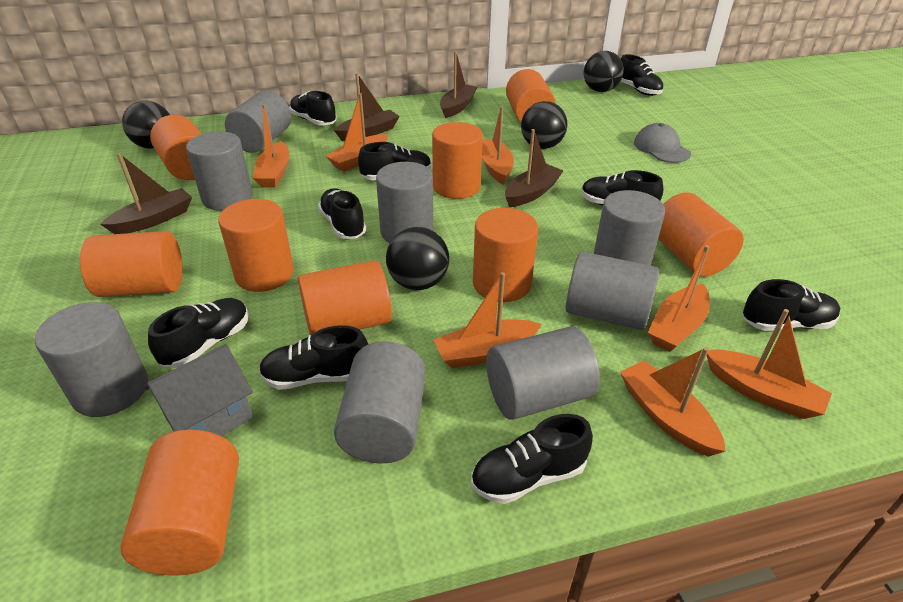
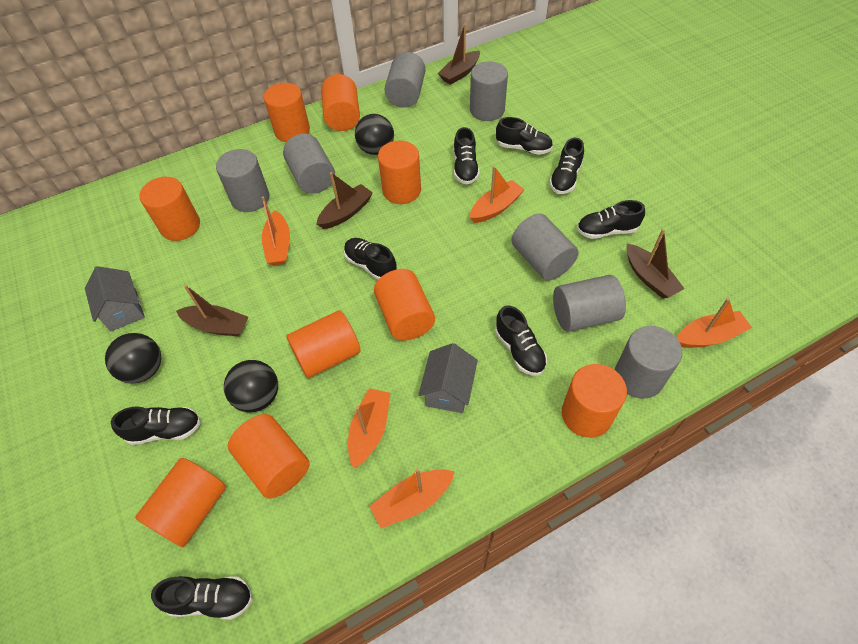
black ball: [122,101,170,149] [386,227,449,290] [521,101,568,149] [584,51,624,92] = 4 -> [105,333,161,384] [224,360,278,412] [355,114,394,155] = 3
black shoe: [148,298,249,368] [259,325,368,390] [289,91,337,126] [318,188,366,239] [358,142,431,181] [471,414,593,504] [581,170,663,205] [620,54,663,96] [743,279,840,331] = 9 -> [110,407,201,445] [151,576,253,620] [344,238,397,280] [454,127,480,184] [495,305,547,376] [496,117,553,155] [549,138,584,194] [577,200,645,239] = 8
grey cap: [634,123,691,163] = 1 -> none = 0
grey cylinder: [35,302,148,417] [186,131,253,211] [225,91,291,153] [334,341,426,464] [376,162,433,243] [486,327,600,420] [566,252,659,330] [594,190,665,266] = 8 -> [216,149,269,212] [283,134,335,194] [385,52,426,108] [470,61,508,121] [511,213,578,281] [553,275,626,332] [615,326,682,399] = 7
grey house: [145,344,253,436] = 1 -> [85,266,145,331] [419,343,478,413] = 2
orange boat: [253,104,290,188] [326,93,388,172] [434,272,542,368] [482,106,514,185] [620,347,726,457] [648,245,710,352] [707,309,832,419] = 7 -> [261,196,290,265] [348,388,391,468] [369,468,455,528] [470,166,525,223] [677,298,752,348] = 5

